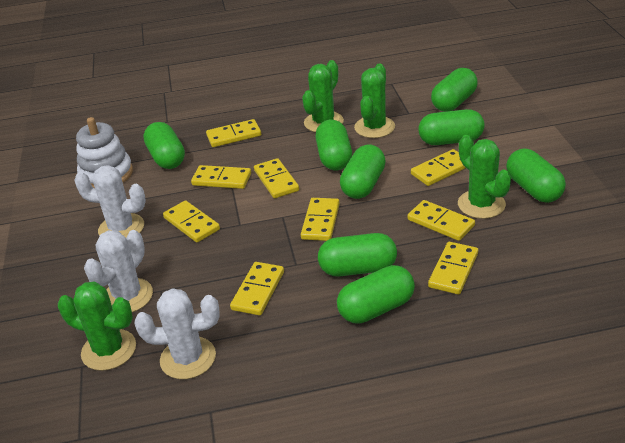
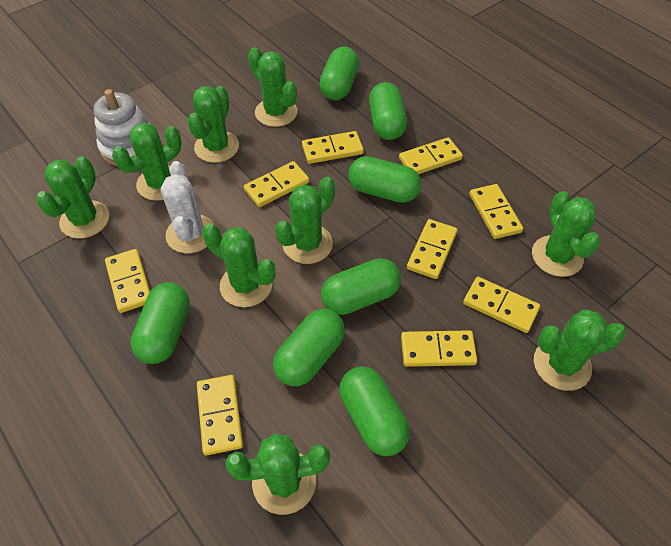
green cactus: [58,281,136,371] [302,60,344,132] [354,63,395,138] [458,135,511,219] = 4 -> [36,156,109,239] [112,123,181,201] [187,86,239,163] [202,224,275,307] [226,433,330,515] [248,48,297,127] [275,177,335,264] [532,191,600,277] [534,310,626,391] = 9
green capsule: [143,122,185,169] [315,120,352,170] [318,233,397,276] [337,265,415,324] [340,145,386,199] [419,109,485,145] [431,68,478,112] [506,149,566,203] = 8 -> [130,282,190,364] [273,309,345,386] [319,47,359,100] [321,258,401,315] [339,366,410,456] [348,156,421,203] [369,82,407,140] = 7
white cactus: [74,165,146,237] [84,230,153,312] [134,288,220,379] = 3 -> [161,161,214,253] = 1

